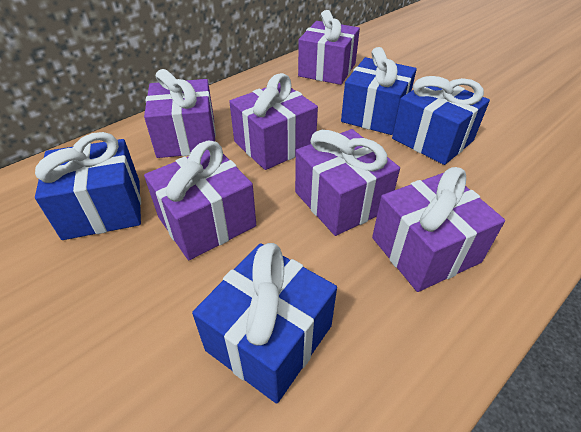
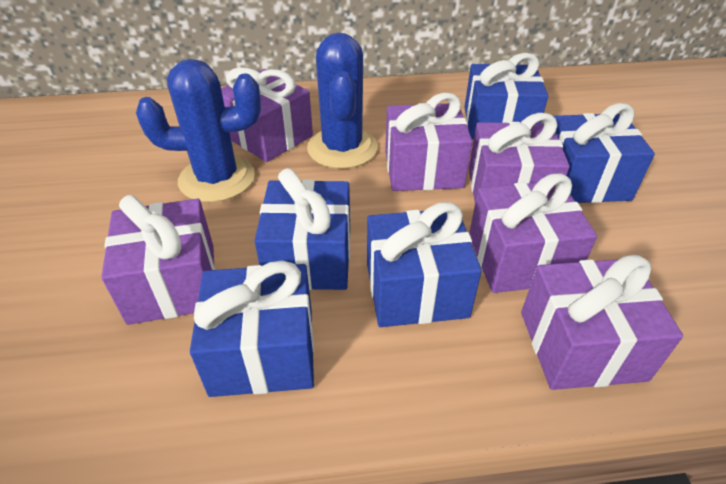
blue cactus: none = 0 -> [136,59,261,202] [307,32,378,169] = 2
blue gift: [35,132,141,240] [192,243,337,404] [341,47,417,135] [392,76,490,165] = 4 -> [190,260,314,397] [254,168,350,290] [367,202,482,327] [464,53,548,140] [553,103,655,203] = 5

